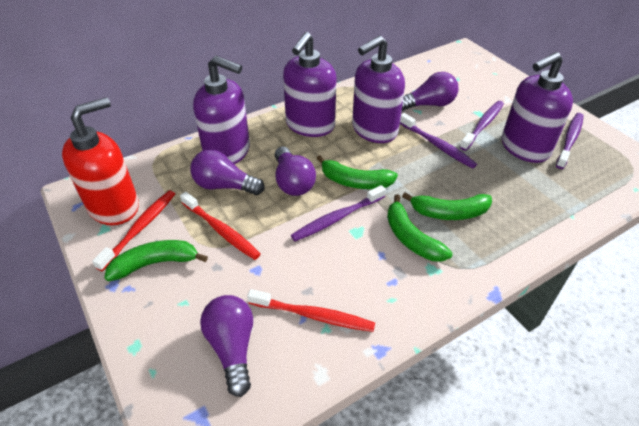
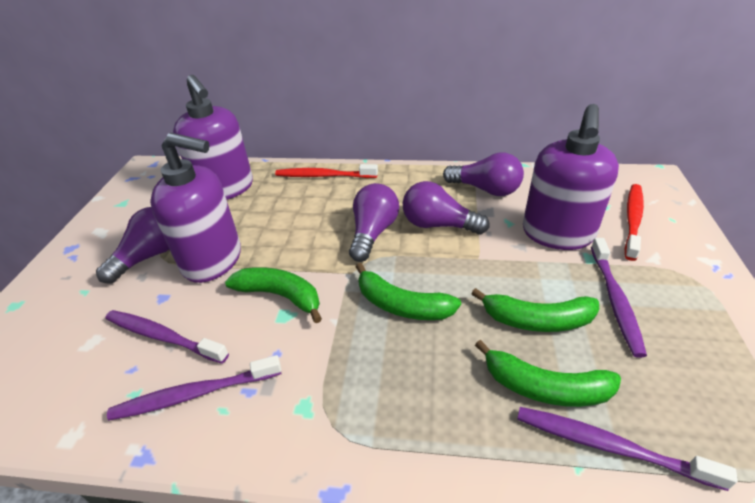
purple soap dispenser: [193,56,250,164] [283,32,336,137] [352,35,405,143] [502,52,573,163] = 4 -> [150,133,241,283] [173,75,253,200] [523,104,619,250] = 3
red soap dispenser: [62,97,139,225] = 1 -> none = 0
red toothbrush: [92,190,175,272] [180,192,261,260] [247,289,375,332] = 3 -> [275,164,378,178] [625,184,644,261] = 2

